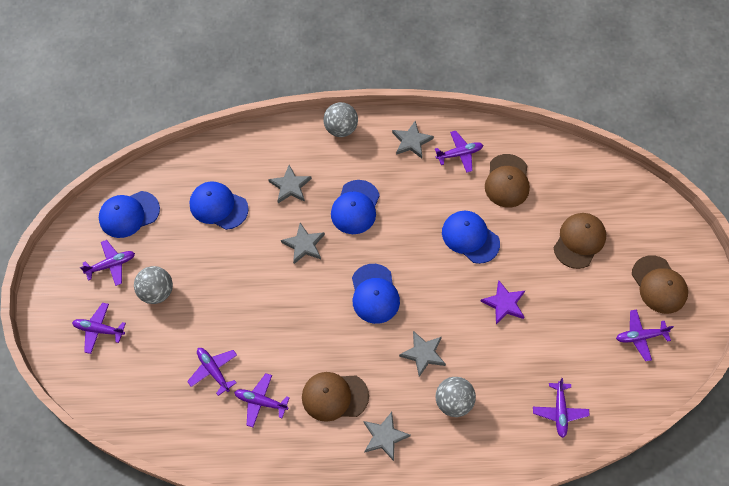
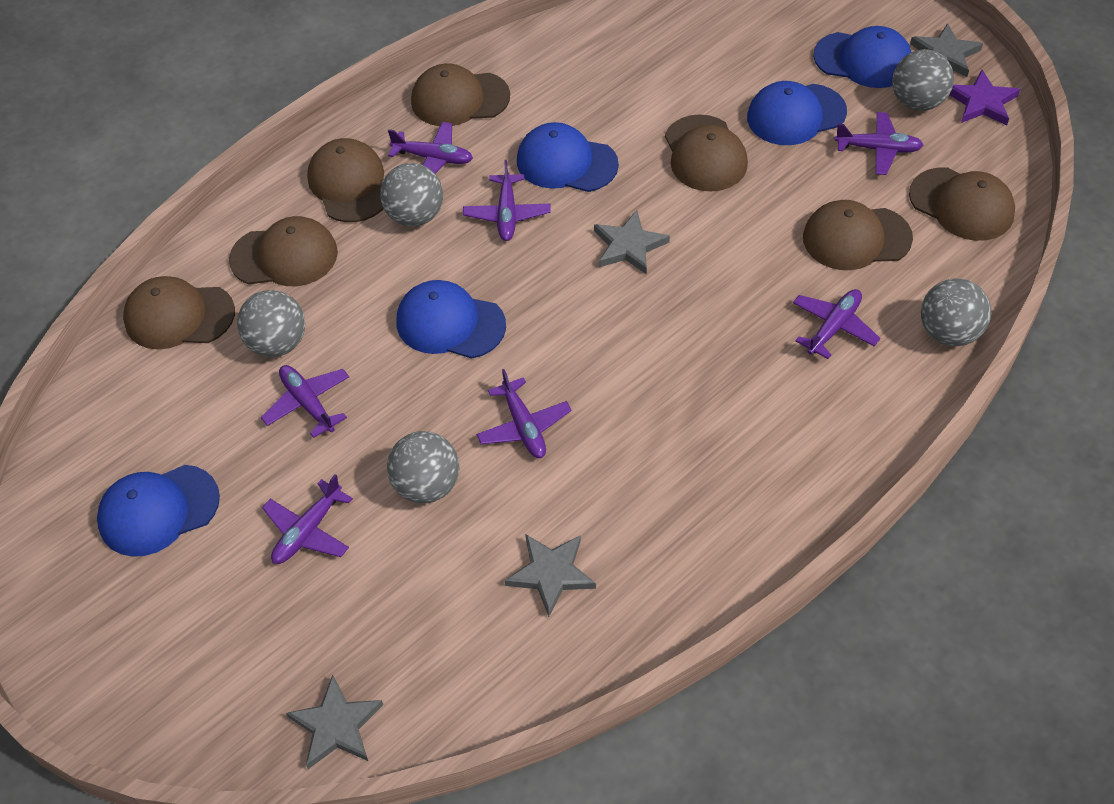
brown cap: [302,372,369,422] [485,154,530,208] [554,213,606,269] [632,255,688,314] = 4 -> [123,276,235,349] [229,216,338,286] [307,138,384,222] [411,64,510,126] [665,114,748,192] [803,200,913,270] [909,167,1015,241] = 7
grey ball: [134,266,173,304] [324,102,358,137] [435,377,476,417] = 3 -> [237,290,305,357] [380,163,443,226] [387,431,459,503] [892,49,954,111] [921,278,992,346] = 5
grey star: [268,165,312,203] [281,223,325,264] [364,412,411,461] [392,121,434,158] [399,331,446,377] = 5 -> [286,675,383,769] [505,534,596,617] [594,210,670,275] [910,23,983,77] = 4

